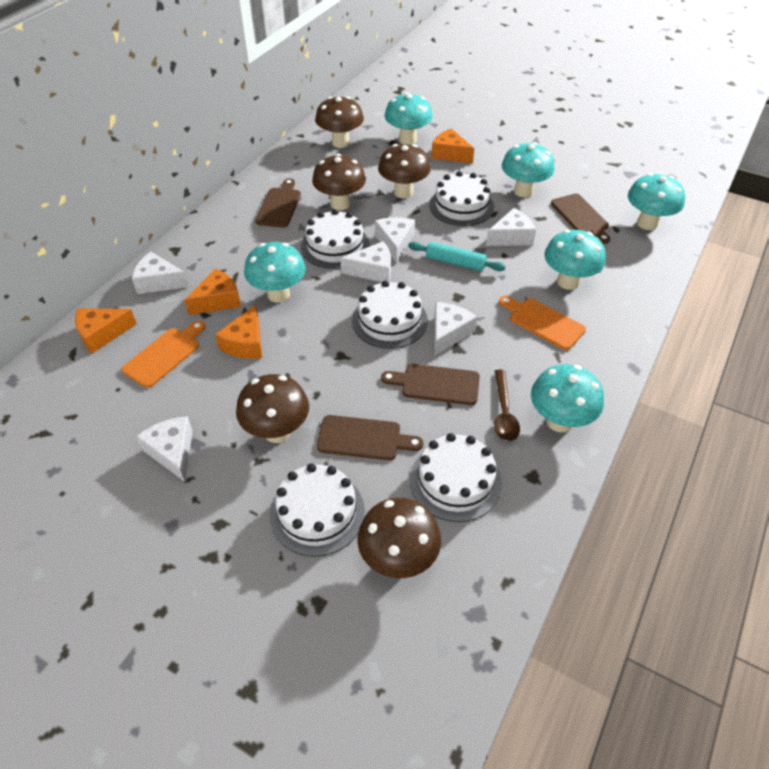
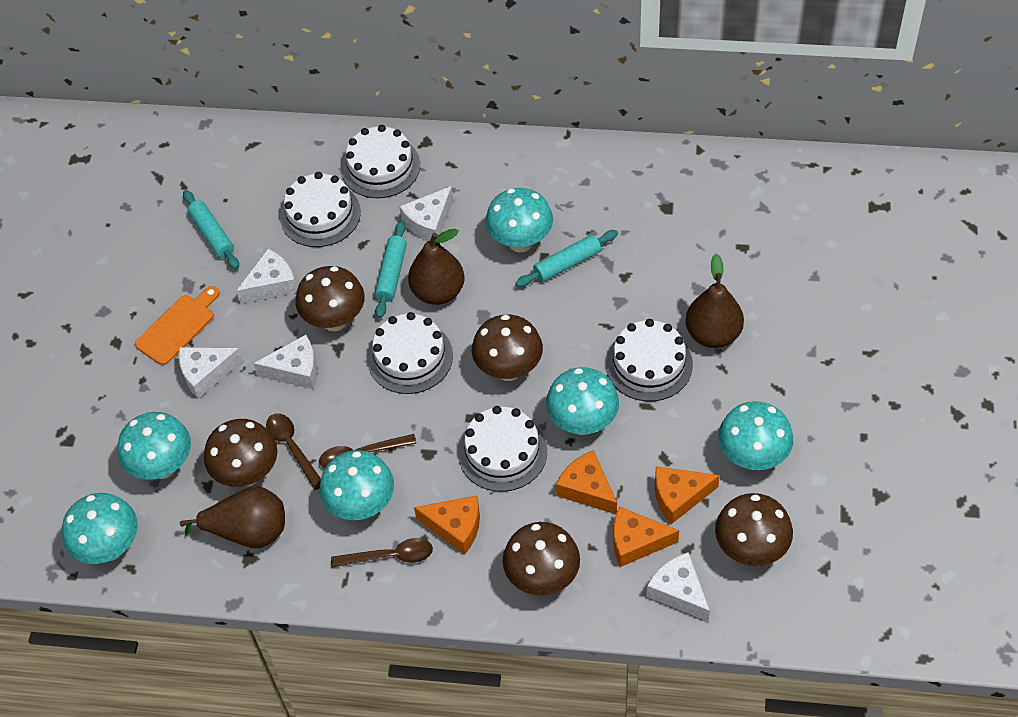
brown cutting board: [255,178,301,228] [317,415,423,460] [381,364,480,405] [551,194,610,244] = 4 -> none = 0
brown pear: none = 0 -> [180,486,285,548] [408,229,464,305] [685,254,744,348] = 3
brown spoon: [494,369,520,441] = 1 -> [266,414,321,490] [319,434,417,468] [331,538,433,568] = 3
orange cutting board: [122,321,205,388] [499,296,586,350] = 2 -> [135,286,220,365] = 1
turquoise rolling pin: [408,242,506,271] = 1 -> [183,190,239,269] [375,220,407,318] [516,230,618,287] = 3
white cheese: [132,252,189,294] [136,416,193,482] [340,241,391,282] [375,217,415,263] [434,302,477,356] [486,208,536,246] = 6 -> [179,347,243,399] [236,249,297,304] [253,335,317,389] [399,186,453,241] [646,552,710,621] = 5

